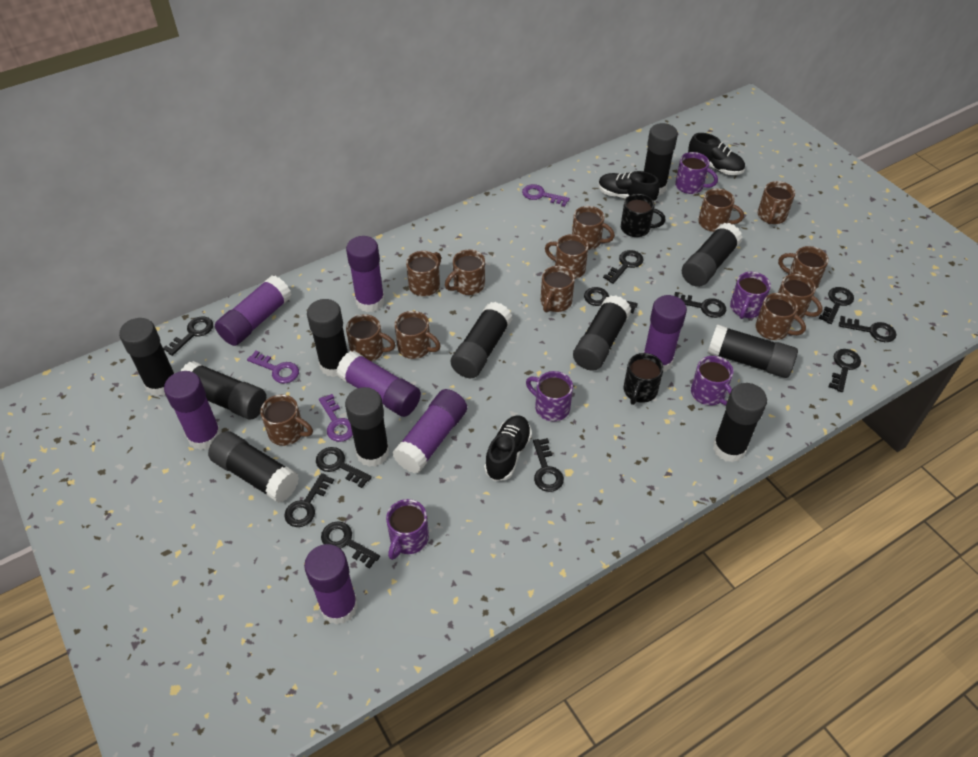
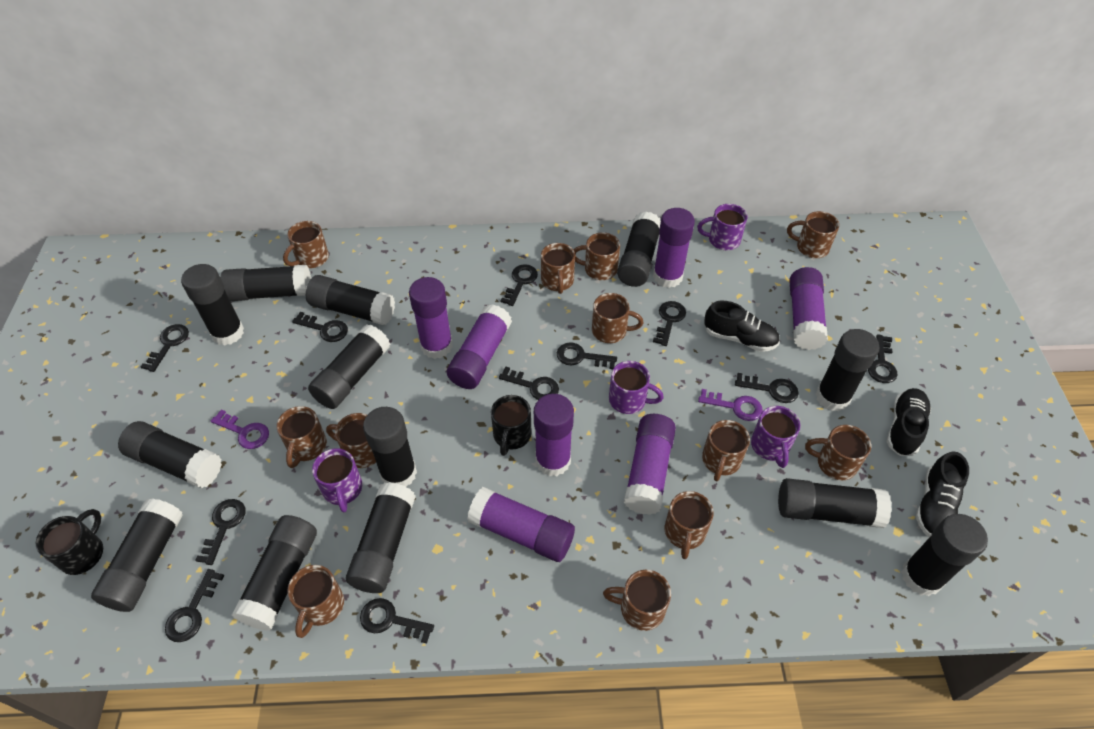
black glue stick: [119,318,174,396] [181,361,266,419] [208,431,299,503] [307,299,348,377] [345,387,389,467] [451,302,512,378] [573,295,631,371] [644,123,678,196] [682,223,742,287] [708,324,798,378] [713,383,767,463] = 11 -> [91,498,183,612] [118,421,222,488] [181,264,244,346] [220,265,311,301] [232,515,317,631] [306,275,395,325] [308,325,390,409] [346,482,416,593] [363,407,417,487] [617,211,661,287] [778,478,892,528] [815,329,880,411] [901,514,988,596] = 13
brown mug: [260,395,313,446] [346,314,395,362] [395,311,441,359] [406,251,441,296] [445,250,485,295] [541,266,575,313] [545,234,589,279] [572,206,615,250] [698,188,744,232] [755,293,806,340] [758,181,795,224] [778,246,829,288] [778,274,823,320] = 13 -> [276,406,327,468] [283,221,329,268] [287,565,344,638] [326,413,376,468] [541,243,575,294] [573,232,620,280] [592,293,644,343] [603,570,671,631] [665,491,714,559] [702,420,750,481] [787,211,839,258] [805,425,871,480] = 12
purple key: [247,350,299,383] [319,394,353,442] [522,184,570,206] = 3 -> [211,410,269,449] [698,389,763,421] = 2
purple mug: [386,499,429,560] [526,371,573,421] [675,152,718,194] [691,356,733,406] [730,272,771,319] = 5 -> [312,448,362,513] [609,361,664,414] [697,204,747,250] [751,406,800,468] = 4

